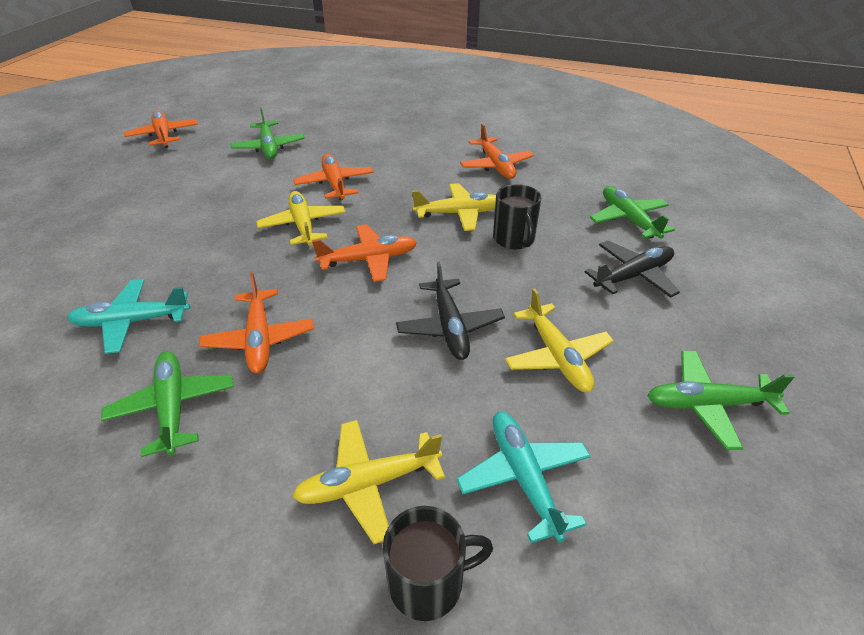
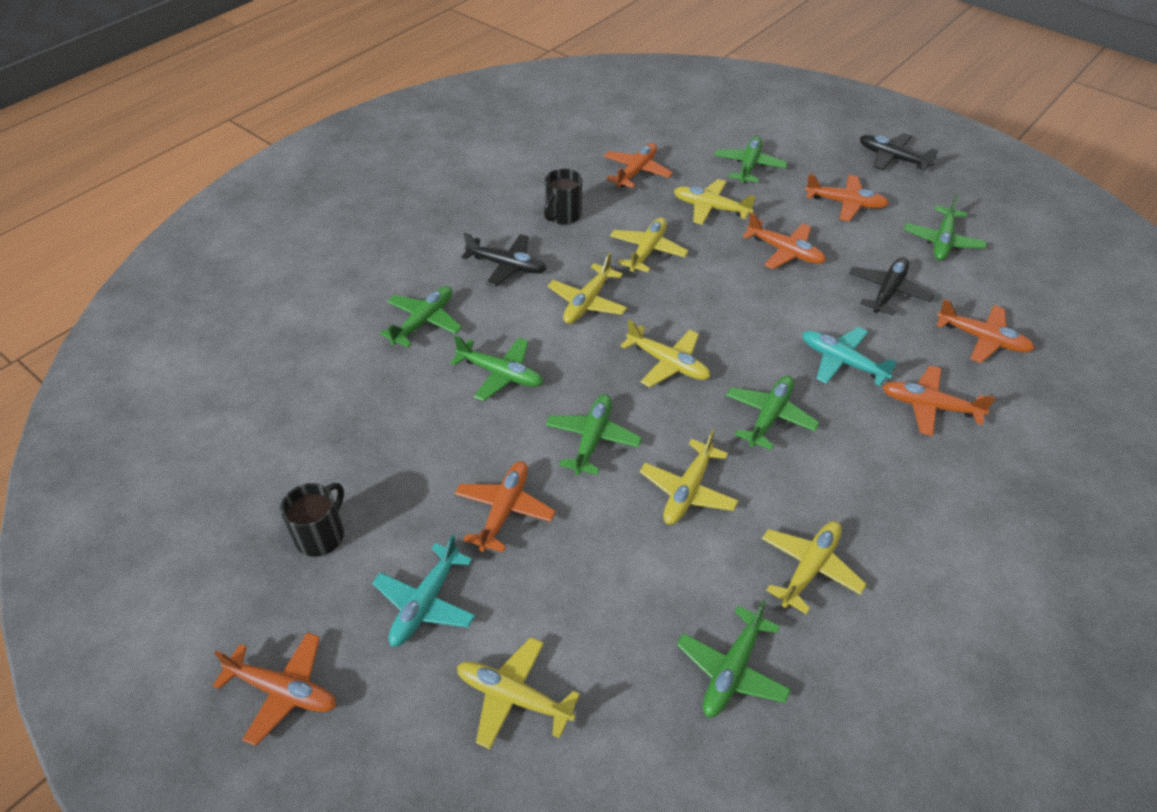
black plane: [396,262,505,360] [585,241,680,298] = 2 -> [461,233,547,287] [849,257,934,316] [860,133,938,170] = 3
green plane: [101,351,234,457] [230,107,305,159] [590,186,675,239] [647,351,794,450] = 4 -> [380,286,462,348] [450,336,543,401] [545,394,642,475] [677,600,791,717] [714,136,788,183] [726,376,820,450] [904,194,987,261] = 7
orange plane: [124,111,198,148] [199,272,314,373] [293,154,374,200] [312,224,417,282] [460,123,534,179] = 5 -> [213,632,336,746] [455,461,556,552] [604,143,673,188] [743,213,826,269] [805,174,889,221] [883,366,996,436] [936,299,1035,363] = 7
yellow plane: [256,191,346,246] [292,420,445,544] [412,183,496,231] [505,288,614,392] = 4 -> [457,637,580,749] [548,253,627,324] [610,217,688,272] [620,320,710,387] [640,430,739,525] [674,179,756,225] [762,521,867,614] = 7

